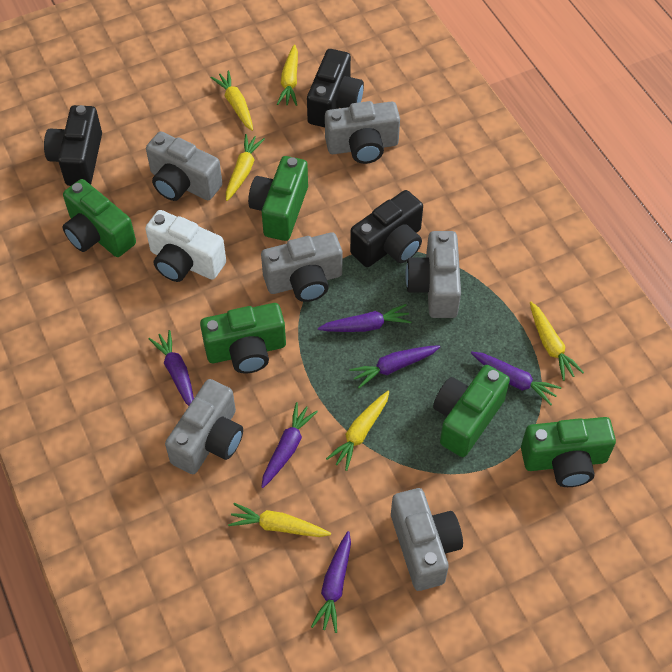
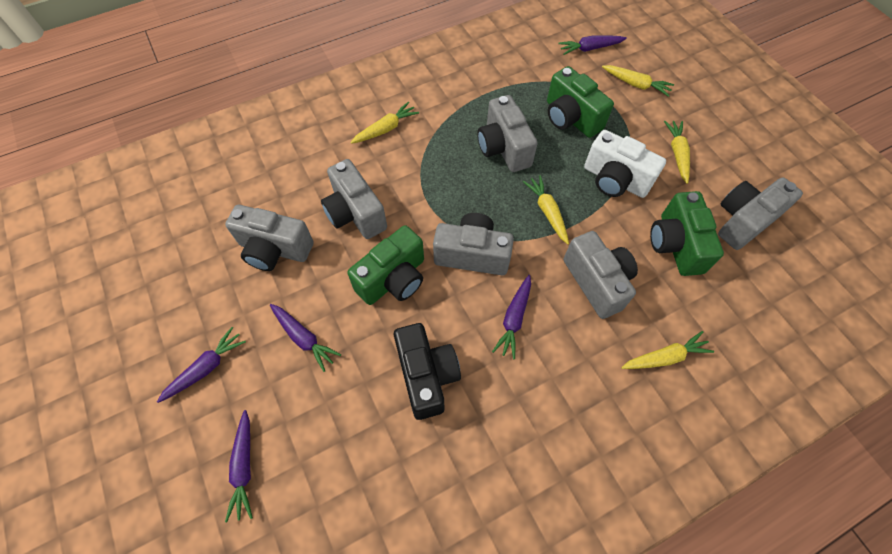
black camera: [44,105,102,186] [307,49,364,127] [350,190,423,267] = 3 -> [394,323,461,420] = 1
green camera: [63,179,136,257] [200,303,286,374] [248,156,308,241] [433,365,510,457] [521,417,616,487] = 5 -> [347,225,424,305] [547,66,614,138] [650,191,724,276] = 3
purple carrot: [149,330,194,406] [261,402,318,488] [311,531,351,633] [318,304,411,332] [349,345,440,388] [471,352,561,405] = 6 -> [157,327,246,403] [225,410,253,522] [270,304,341,372] [492,275,531,359] [558,35,627,55] = 5
yellow carrot: [211,71,253,131] [226,134,265,201] [228,503,331,537] [277,44,298,106] [326,391,389,471] [530,302,584,381] = 6 -> [350,102,419,144] [523,175,569,244] [602,65,674,97] [621,331,714,369] [664,121,690,184] = 5

